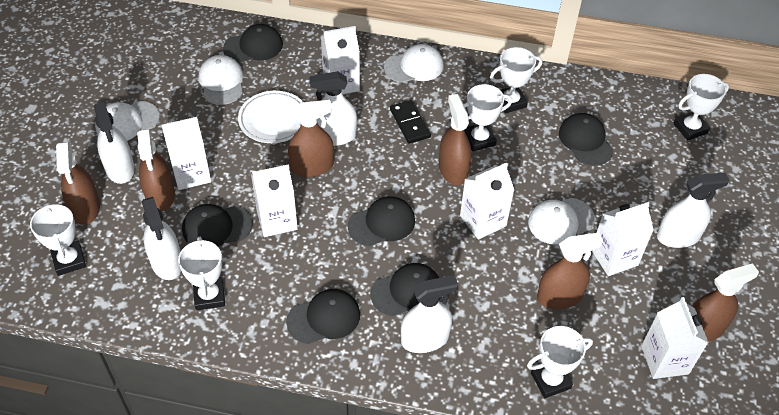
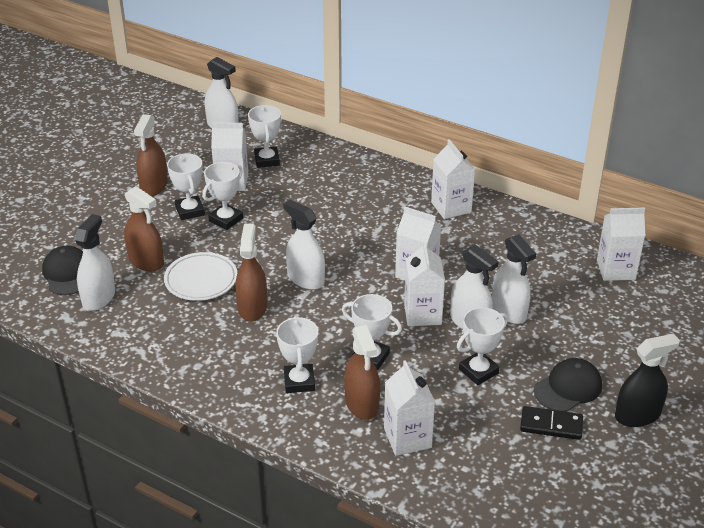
black cap: [182,204,252,247] [223,24,283,63] [286,289,360,344] [348,196,415,246] [370,263,440,316] [559,113,614,166] = 6 -> [42,246,83,295] [534,358,602,412] = 2
black spray bottle: none = 0 -> [615,334,680,427] = 1
brown spray bottle: [56,142,100,225] [137,129,175,212] [288,100,334,177] [439,94,472,185] [537,233,603,309] [692,263,759,342] = 6 -> [124,186,164,271] [134,114,168,196] [235,224,267,321] [344,325,380,420] = 4
white cap: [95,101,160,141] [199,55,243,105] [384,44,444,83] [528,198,595,245] = 4 -> none = 0

